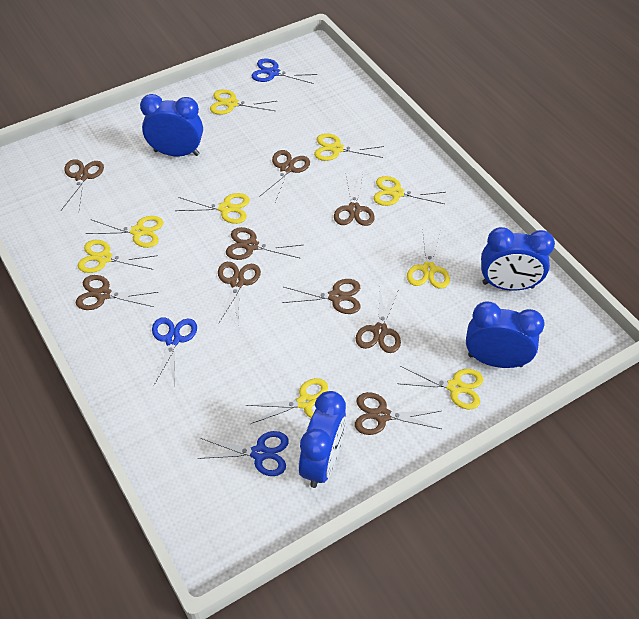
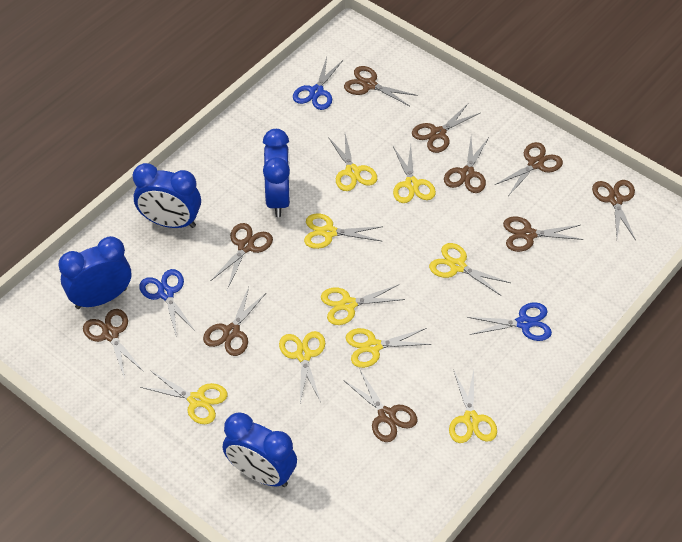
brown scissors: [61,159,104,210] [76,275,159,310] [218,262,261,324] [226,227,302,260] [259,150,310,202] [282,279,361,314] [334,174,375,226] [355,289,401,353] [355,392,441,435] = 9 -> [83,309,144,379] [203,287,267,356] [211,223,273,288] [343,370,417,442] [344,66,418,106] [412,104,480,153] [444,138,488,193] [495,142,563,196] [503,216,584,252] [592,180,636,240] = 10

